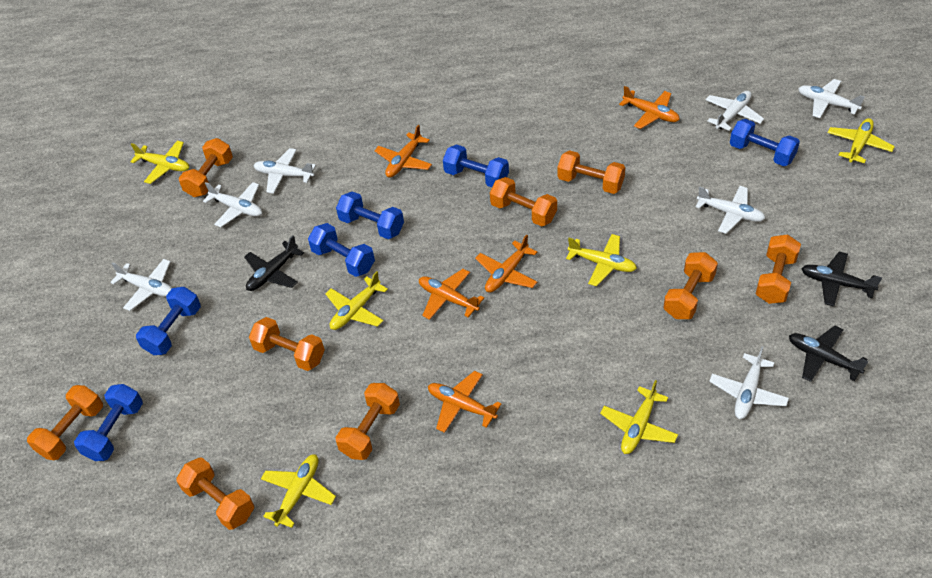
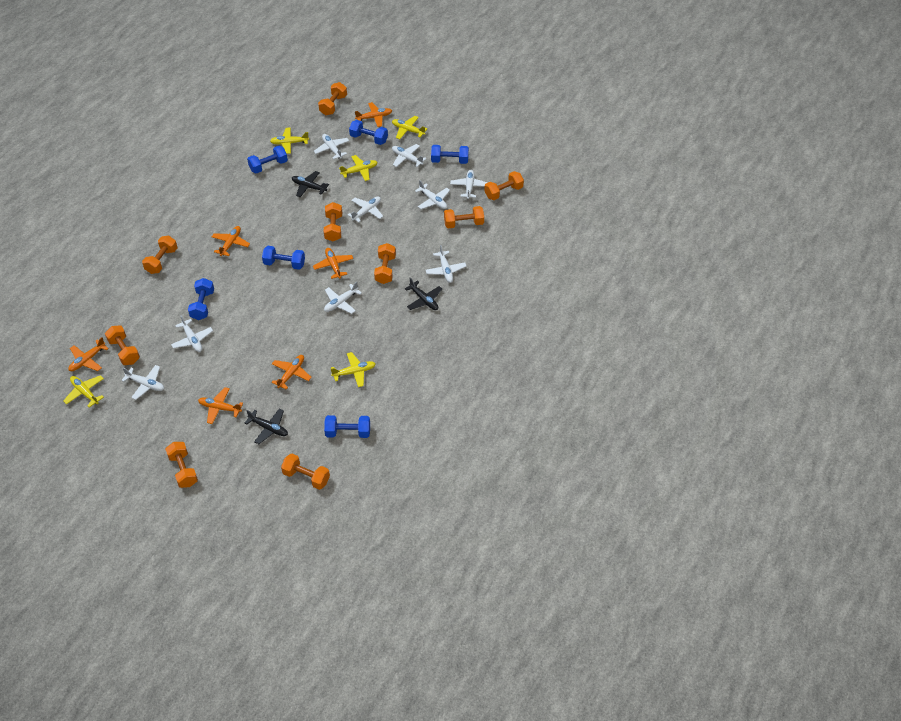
orange plane: [374,125,432,178] [419,269,484,320] [428,371,502,433] [475,234,537,293] [619,86,680,129] = 5 -> [68,337,109,371] [198,387,243,424] [212,226,250,256] [271,355,312,390] [313,248,354,279] [355,102,392,127] = 6
white plane: [110,259,172,311] [203,182,262,227] [253,148,316,193] [696,186,766,234] [705,91,764,131] [709,346,789,419] [798,79,865,118] = 7 -> [121,365,164,400] [171,315,213,352] [314,134,349,159] [324,282,362,314] [348,197,383,222] [392,144,426,167] [415,180,450,209] [426,245,467,283] [450,170,488,199] = 9
yellow plane: [130,141,189,184] [261,454,336,528] [325,271,388,330] [566,234,637,286] [600,380,678,454] [828,118,895,163] = 6 -> [63,375,104,407] [270,127,309,154] [331,352,375,387] [339,155,378,181] [392,116,428,139] = 5

